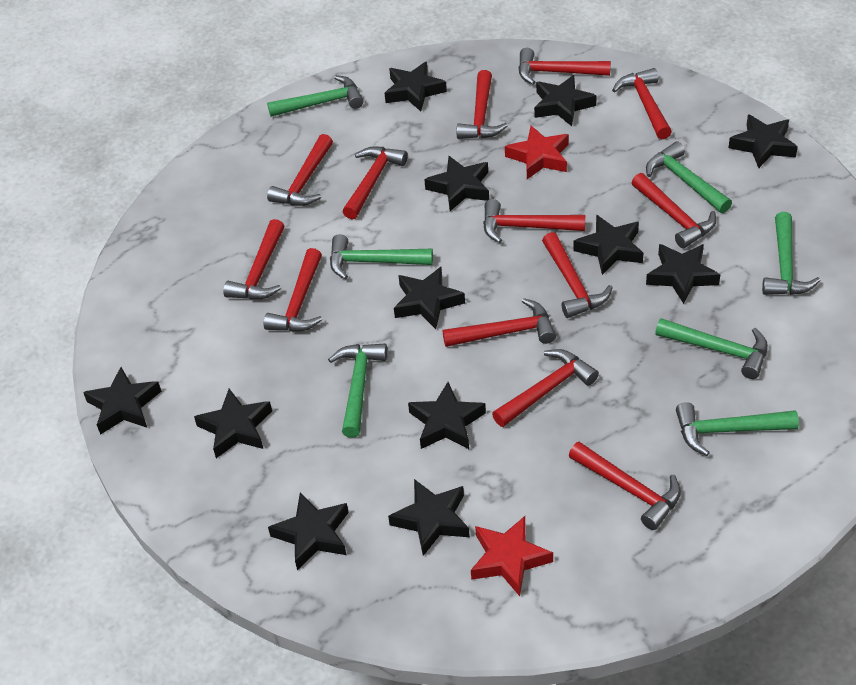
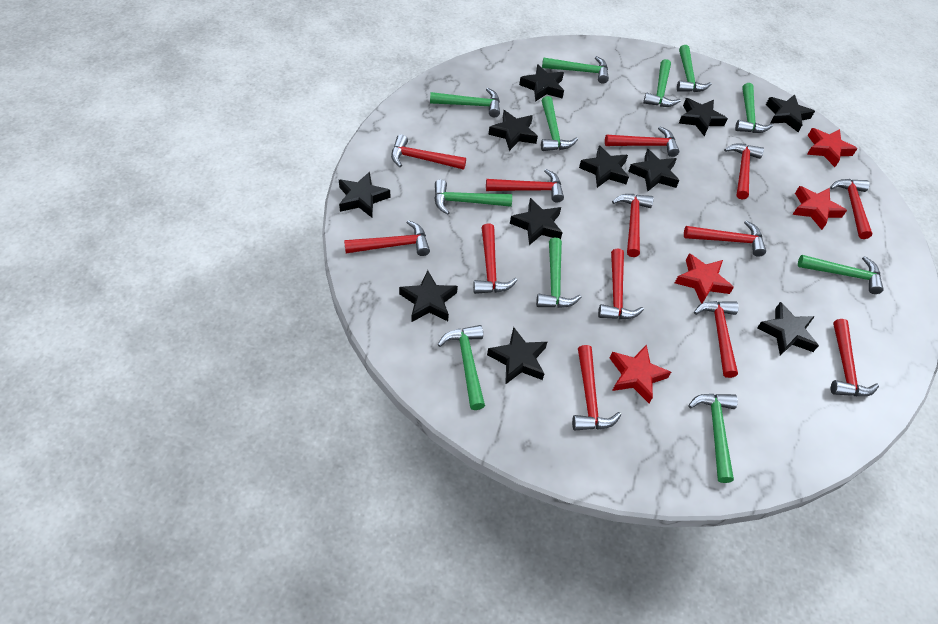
black star: [83,367,161,435] [194,389,272,458] [268,492,349,570] [385,61,447,111] [388,479,470,556] [394,267,465,329] [408,382,486,449] [424,156,489,211] [534,75,597,126] [573,215,643,275] [646,244,720,304] [728,114,798,168] = 12 -> [339,171,390,218] [399,270,458,322] [487,327,547,385] [488,110,538,151] [510,198,563,245] [519,64,564,102] [579,145,629,188] [628,149,679,192] [679,98,728,136] [757,302,819,355] [766,94,815,132] = 11
green hammer: [267,75,364,117] [328,343,387,438] [330,234,433,280] [646,141,732,213] [655,318,768,379] [676,402,799,456] [762,212,821,295] = 7 -> [430,88,500,117] [434,179,512,215] [437,325,485,410] [536,238,581,308] [541,96,578,151] [542,56,609,84] [643,59,681,107] [677,45,711,92] [688,394,738,483] [735,83,773,133] [798,255,884,294] = 11
red star: [471,516,553,596] [505,126,569,179] = 2 -> [610,344,671,403] [675,253,734,304] [792,186,847,230] [807,128,857,167] = 4

